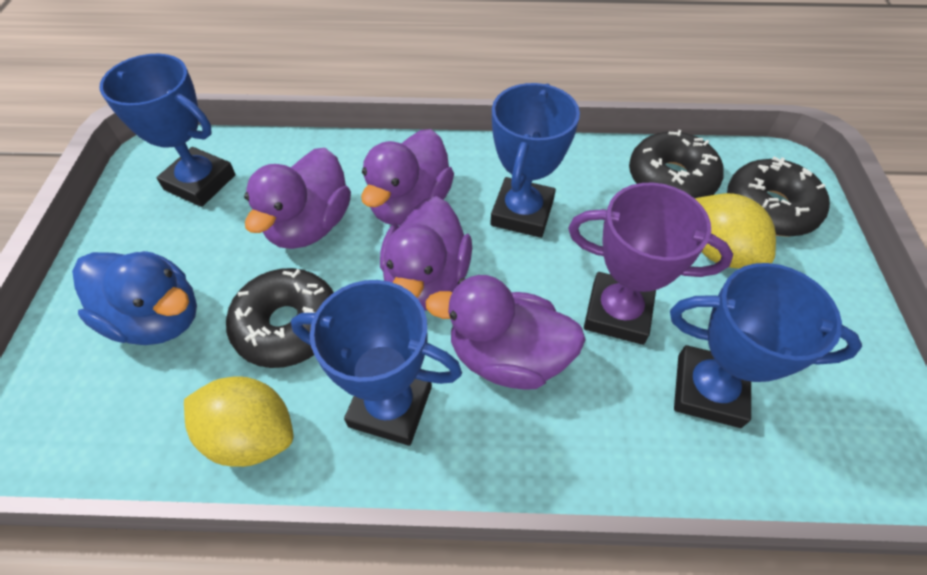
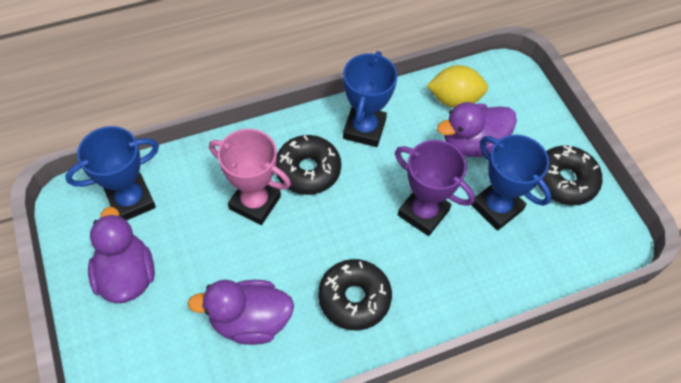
blue duck: [72,251,197,345] = 1 -> none = 0
blue trophy: [99,54,236,207] [291,280,462,446] [490,83,580,238] [670,263,862,428] = 4 -> [65,126,159,220] [343,51,398,147] [471,135,551,231] = 3
pink trophy: none = 0 -> [209,129,291,225] = 1
purple duck: [244,147,351,249] [361,129,454,226] [380,196,472,311] [425,275,586,390] = 4 -> [88,207,155,304] [188,280,294,345] [437,102,517,157] = 3
yellow lemon: [184,376,294,467] [695,193,776,269] = 2 -> [427,65,488,108] = 1

